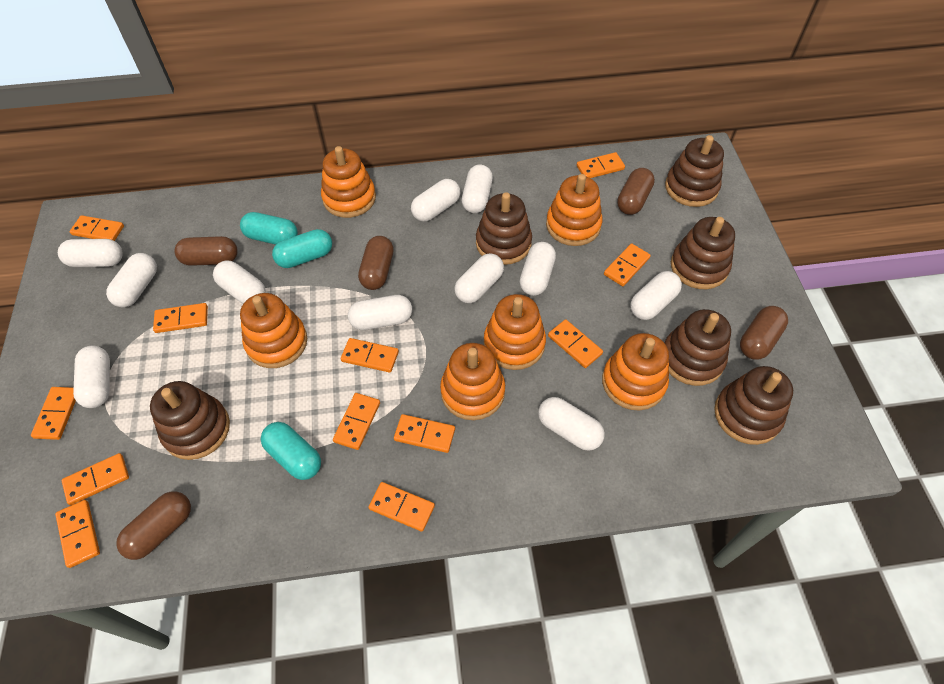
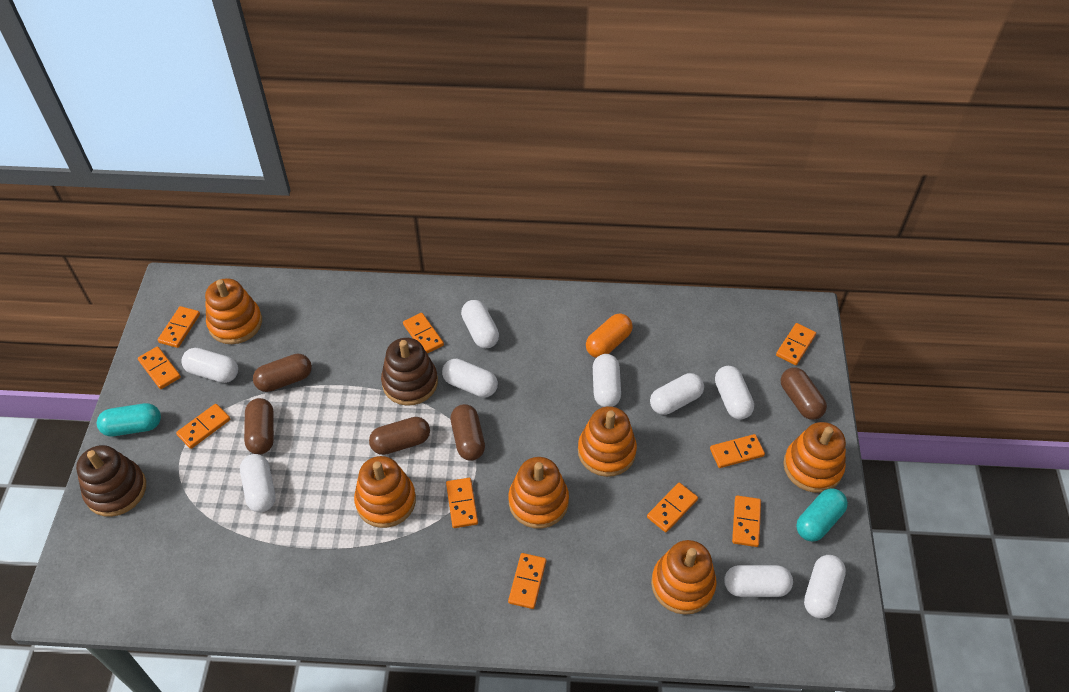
brown stacking toy: [150,381,230,460] [476,192,532,265] [664,309,731,386] [665,135,724,207] [671,217,735,289] [714,366,793,445] = 6 -> [76,445,146,517] [381,338,438,406] = 2
orange capsule: none = 0 -> [586,313,633,358] = 1
orange domino: [31,387,76,440] [55,500,100,568] [62,453,129,505] [69,215,124,241] [153,303,208,333] [333,393,380,450] [341,338,399,373] [368,482,435,532] [394,414,455,453] [548,319,603,368] [577,152,625,178] [604,244,651,286] = 12 -> [138,346,181,389] [158,306,200,348] [176,404,230,449] [403,313,444,354] [446,478,478,528] [508,553,546,609] [647,483,698,532] [710,434,765,468] [732,495,761,547] [776,323,816,365] = 10
turquoise capsule: [240,212,298,245] [260,422,321,480] [272,229,332,268] = 3 -> [97,403,161,436] [796,488,848,542] = 2
white capsule: [58,239,122,267] [73,346,110,408] [106,253,157,307] [213,261,266,304] [348,295,412,330] [411,179,460,222] [454,253,504,303] [462,165,493,213] [520,242,556,296] [538,397,605,451] [630,271,682,320] = 11 -> [181,348,238,383] [240,454,276,512] [442,358,498,398] [461,300,499,348] [593,354,621,407] [650,373,704,415] [715,366,754,420] [724,565,793,597] [804,555,846,619] = 9

